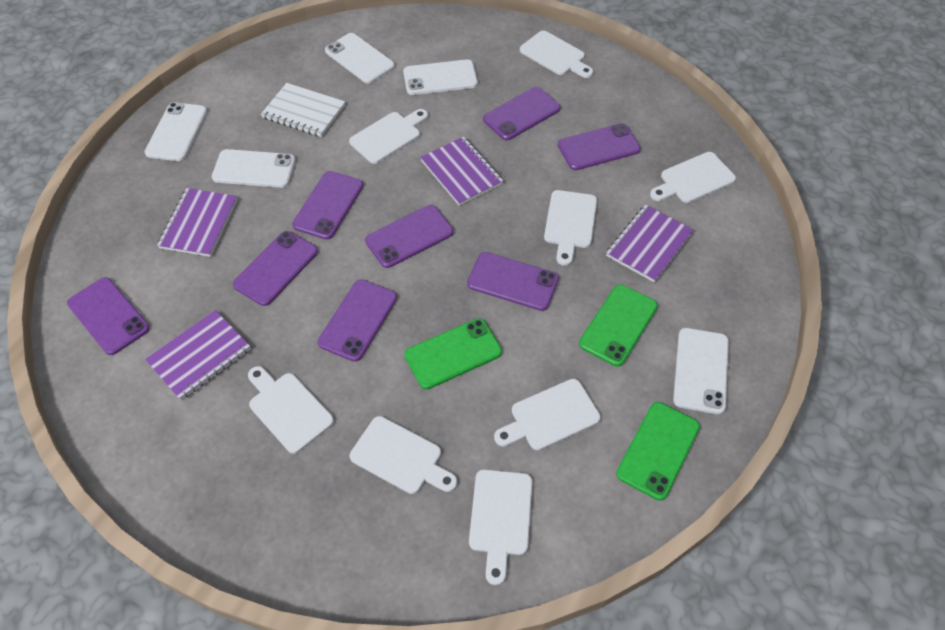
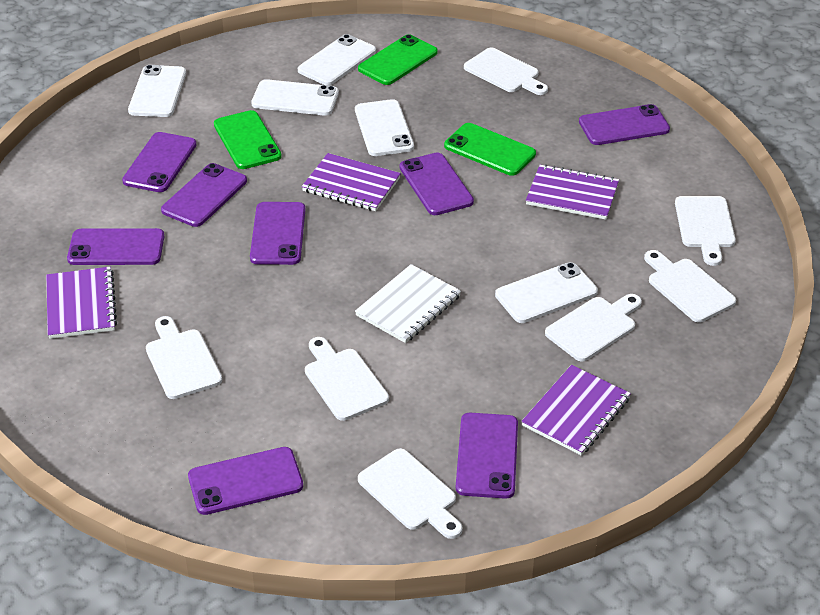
white cutting board: [248,366,334,454] [349,109,428,164] [350,416,457,494] [469,469,532,585] [494,379,601,450] [520,31,593,78] [544,190,597,266] [650,152,736,203] = 8 -> [146,316,222,399] [305,337,389,421] [358,448,463,539] [464,48,548,95] [545,294,642,362] [644,250,736,322] [675,196,736,266] = 7

